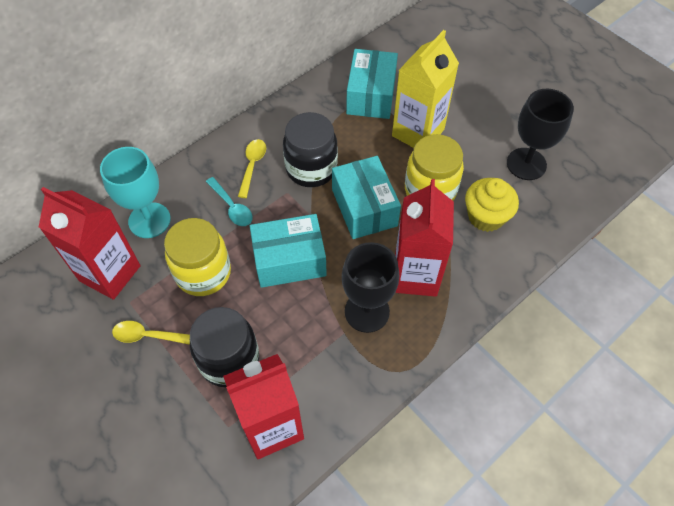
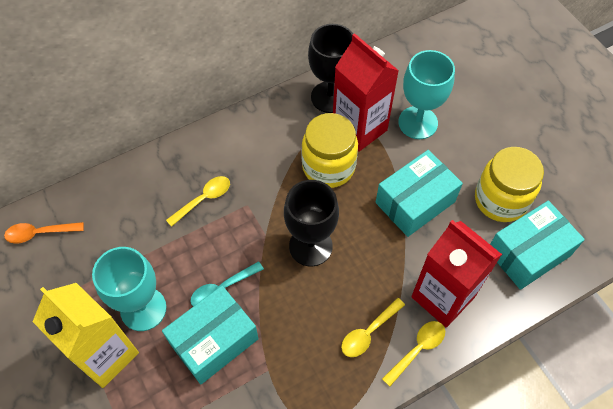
black jar: [190,307,259,387] [283,112,338,187] = 2 -> none = 0
orange spoon: none = 0 -> [4,222,84,244] = 1
red carton: [39,187,140,300] [223,354,304,459] [395,179,454,297] = 3 -> [333,33,399,152] [411,220,502,328] = 2
turquoise goblet: [100,147,171,238] = 1 -> [92,247,167,331] [398,50,455,139] = 2
yellow cupcake: [465,178,519,232] = 1 -> none = 0
yellow spoon: [112,321,190,345] [238,139,266,198] = 2 -> [166,176,230,227] [341,298,405,357] [382,321,445,387] = 3

